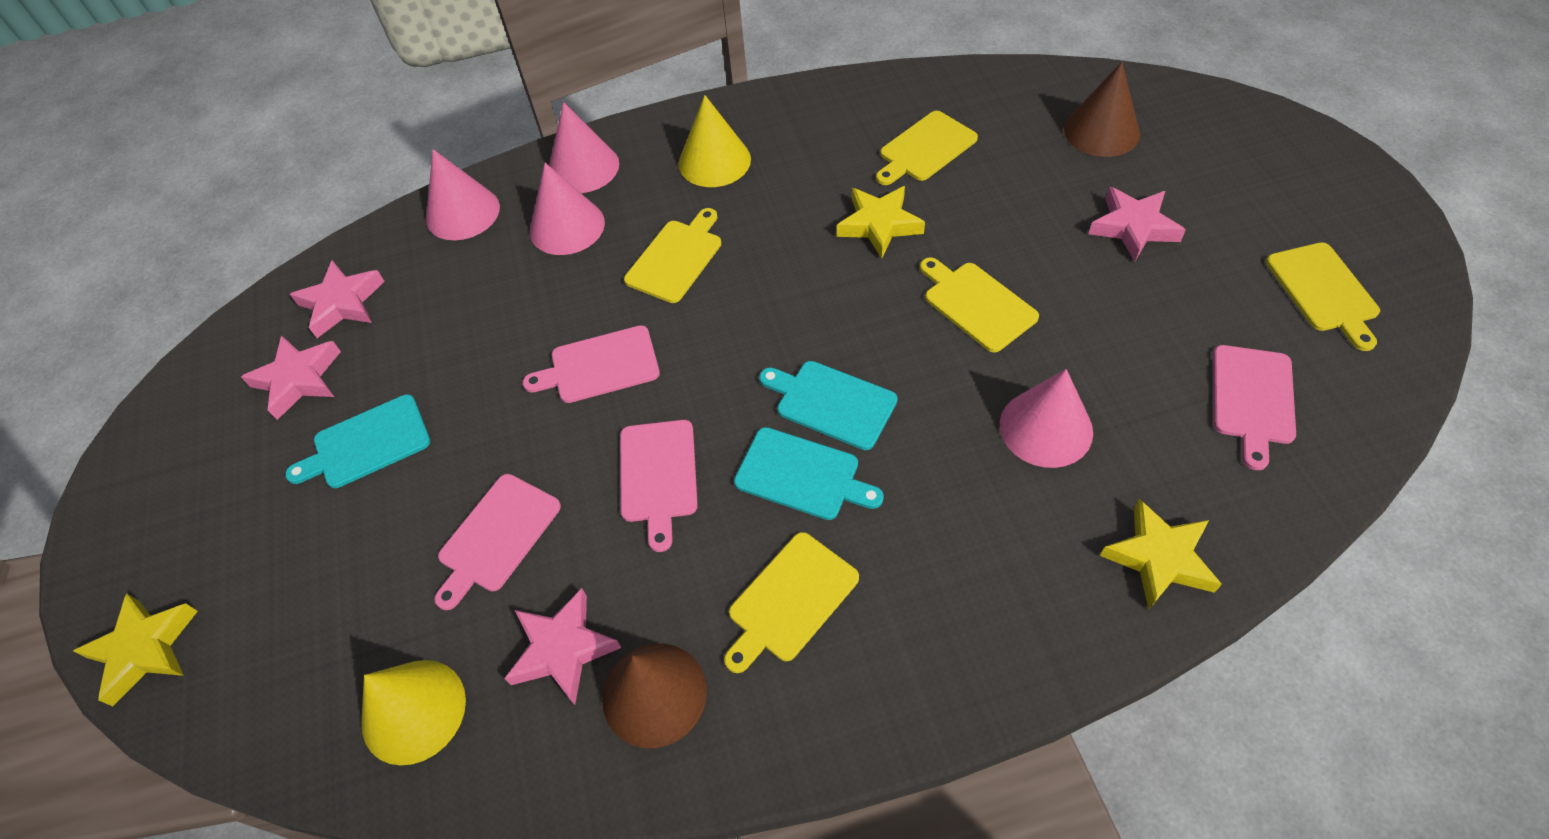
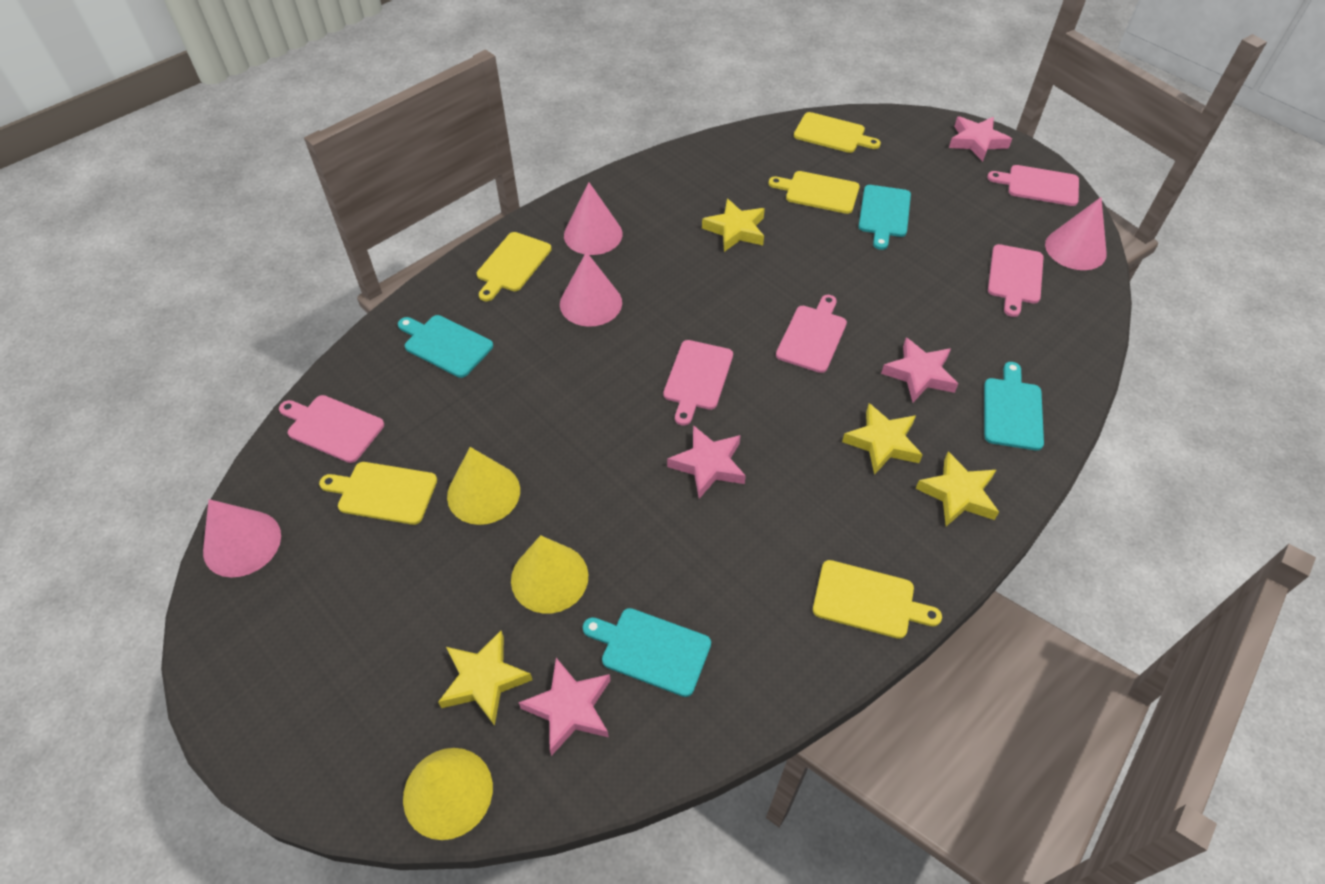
brown cone: [602,644,707,748] [1064,62,1140,157] = 2 -> none = 0
pink cutting board: [434,474,561,610] [523,325,660,403] [620,420,698,552] [1213,345,1296,470] = 4 -> [279,395,384,463] [663,340,733,426] [776,295,847,373] [987,165,1079,206] [988,244,1044,317] = 5
turquoise cutting board: [285,394,430,488] [734,427,884,520] [759,361,898,450] = 3 -> [398,315,493,378] [583,608,711,697] [859,185,911,250] [984,362,1044,451] = 4
yellow cone: [361,660,466,766] [679,95,751,187] = 2 -> [403,748,493,840] [447,447,520,525] [511,535,588,614] = 3
yellow star: [73,594,198,706] [837,186,925,259] [1100,499,1222,609] = 3 -> [438,631,532,726] [702,199,765,252] [842,403,923,475] [915,451,999,526] = 4

